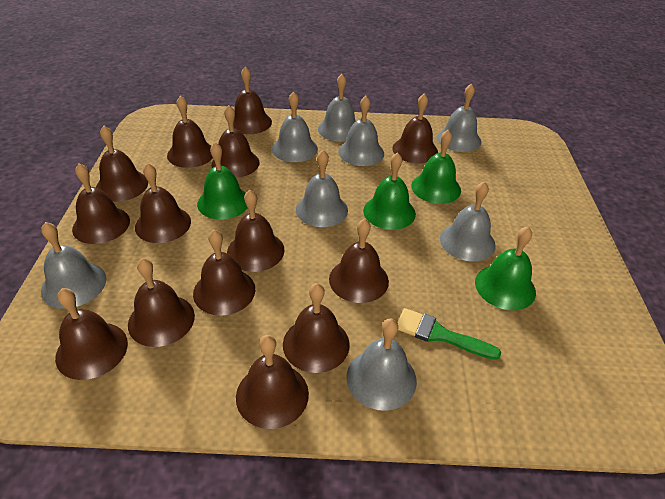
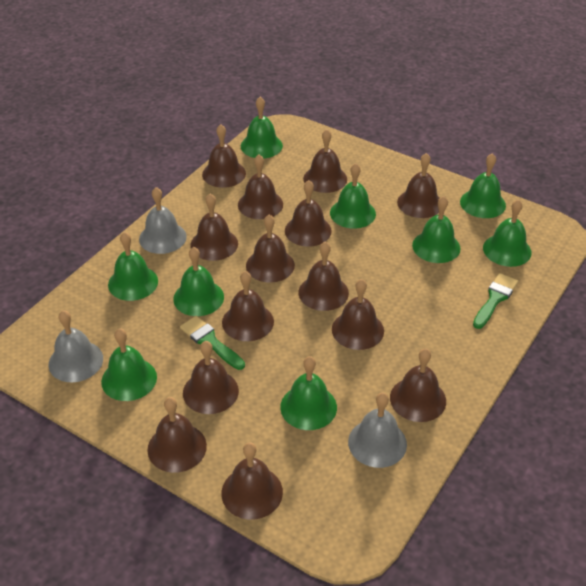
green bell: [197,142,247,220] [363,152,416,230] [411,130,461,204] [475,227,536,310] = 4 -> [101,328,157,401] [108,232,158,301] [173,247,224,316] [241,97,283,158] [280,356,337,430] [330,163,376,229] [412,196,461,263] [460,153,506,218] [483,199,532,267] = 9
green brush: [397,308,501,360] = 1 -> [180,316,245,370] [473,273,518,329] = 2
grey bell: [41,222,106,309] [272,92,318,162] [296,150,348,227] [318,74,356,142] [338,96,384,166] [346,318,417,411] [437,84,481,152] [440,182,496,262] = 8 -> [48,310,103,382] [139,187,187,254] [348,392,407,468] = 3

